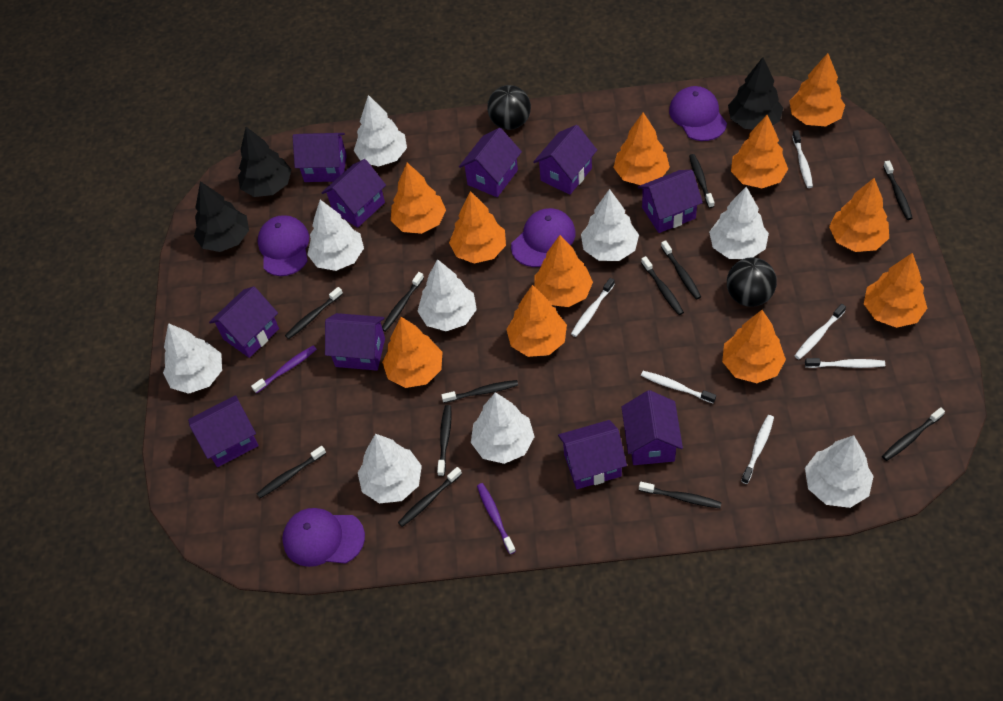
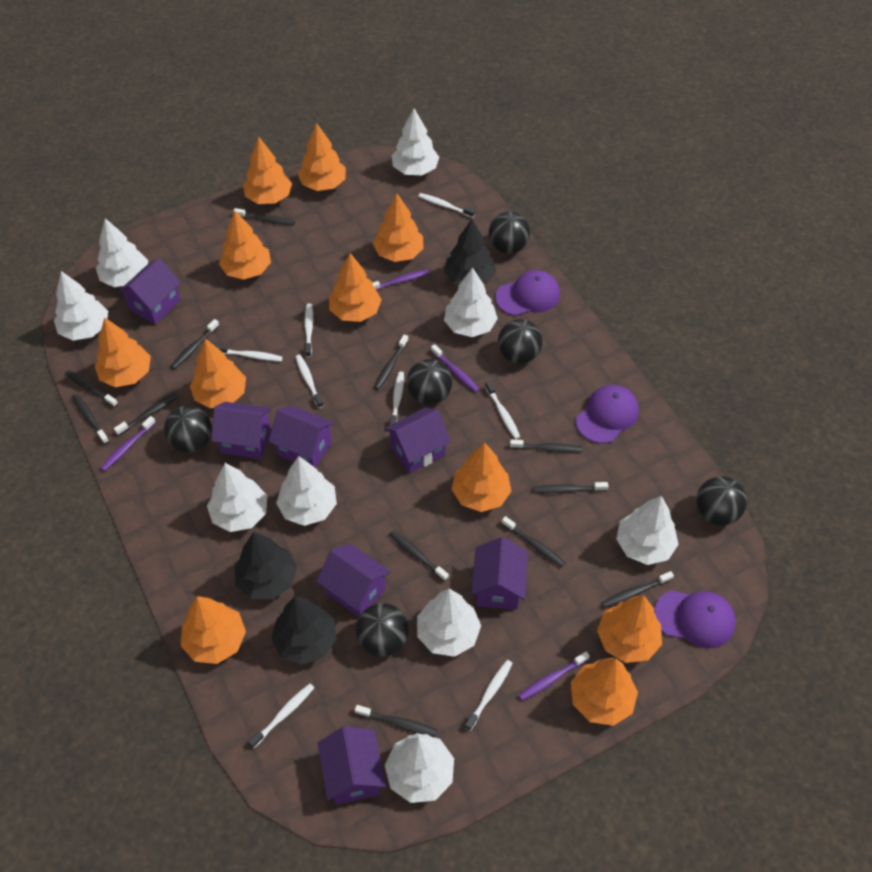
black ball: [487,85,531,130] [727,257,777,307] = 2 -> [164,406,212,453] [356,603,409,657] [407,359,452,405] [489,212,530,254] [498,319,542,364] [696,476,747,526] = 6
purple cap: [258,215,309,276] [282,508,365,567] [511,208,576,267] [669,86,727,141] = 4 -> [495,270,560,316] [576,385,639,444] [654,590,736,648] = 3
purple house: [188,395,259,467] [209,286,279,358] [292,133,347,182] [321,159,386,228] [325,313,385,371] [459,128,522,197] [533,125,597,195] [558,420,627,489] [622,390,683,465] [638,170,703,233] = 10 -> [118,258,181,324] [211,402,272,459] [268,406,335,468] [316,544,391,617] [317,726,386,805] [384,408,451,474] [471,537,528,610] = 7
purple toothbrush: [251,345,317,393] [477,483,516,554] = 2 -> [101,416,156,471] [373,269,430,290] [431,344,480,392] [518,652,590,701] = 4
white toothbrush: [571,278,615,337] [641,371,716,404] [741,415,774,484] [792,130,813,188] [795,304,846,359] [805,358,885,368] = 6 -> [215,344,283,361] [248,683,314,748] [295,355,324,408] [305,303,313,357] [390,371,404,425] [418,193,475,218] [465,660,513,731] [485,381,520,439] = 8

